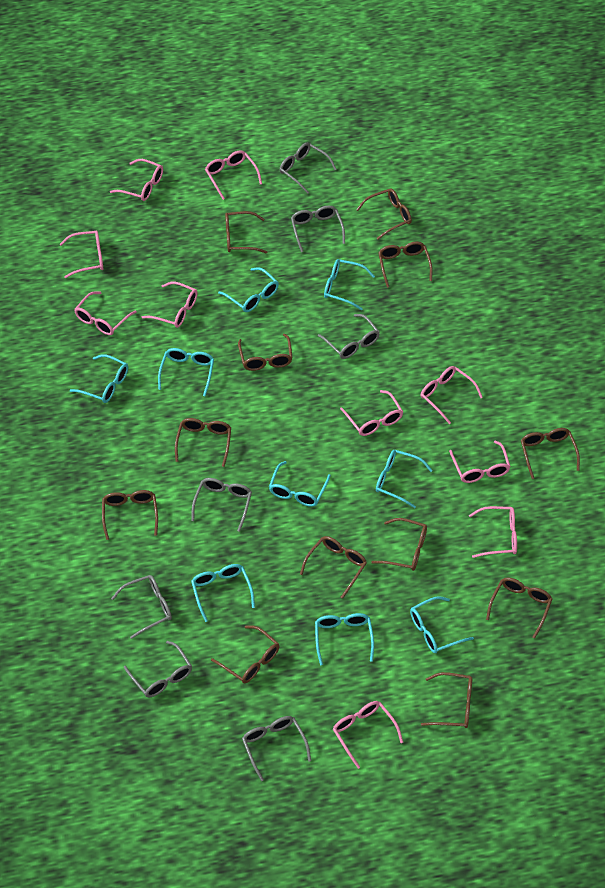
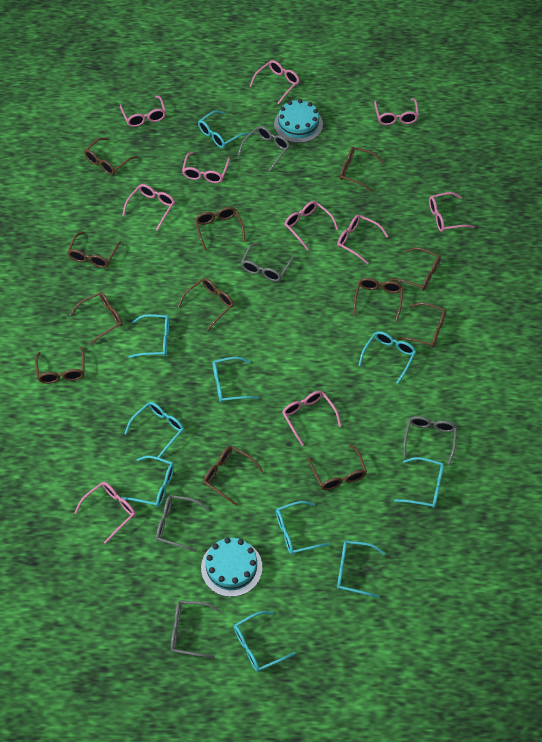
grey glasses: [111,575,172,639] [124,641,192,697] [191,478,252,532] [242,716,311,781] [280,143,337,194] [291,206,345,252] [318,314,380,359] = 7 -> [156,495,209,552] [171,601,221,658] [238,126,290,172] [241,243,294,282] [403,416,457,465] = 5
turquoise cake: none = 0 -> [201,538,262,597] [274,99,323,143] = 2
turquoise glasses: [70,354,128,403] [158,348,214,396] [191,564,255,622] [218,267,279,312] [269,461,331,507] [315,613,374,665] [324,259,375,310] [376,450,433,508] [410,596,474,653] = 9 -> [121,456,174,507] [124,402,184,458] [129,314,169,358] [198,111,249,148] [213,357,259,402] [234,611,296,672] [276,501,330,554] [337,541,385,598] [358,331,416,384] [394,457,444,508] = 10

